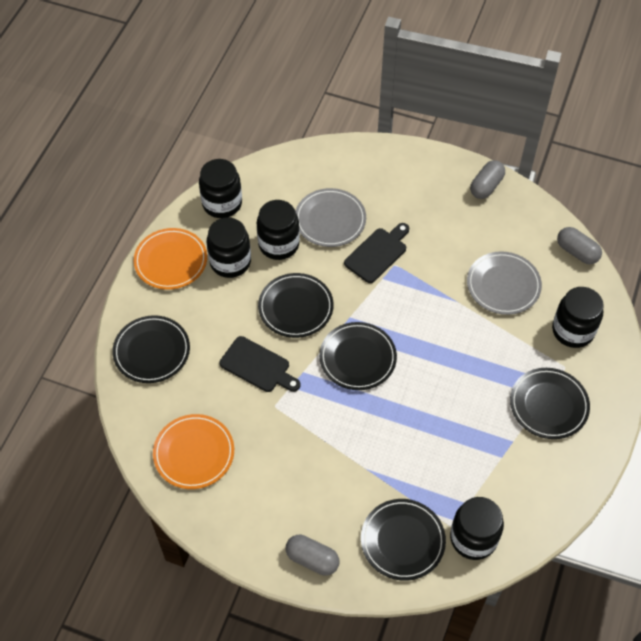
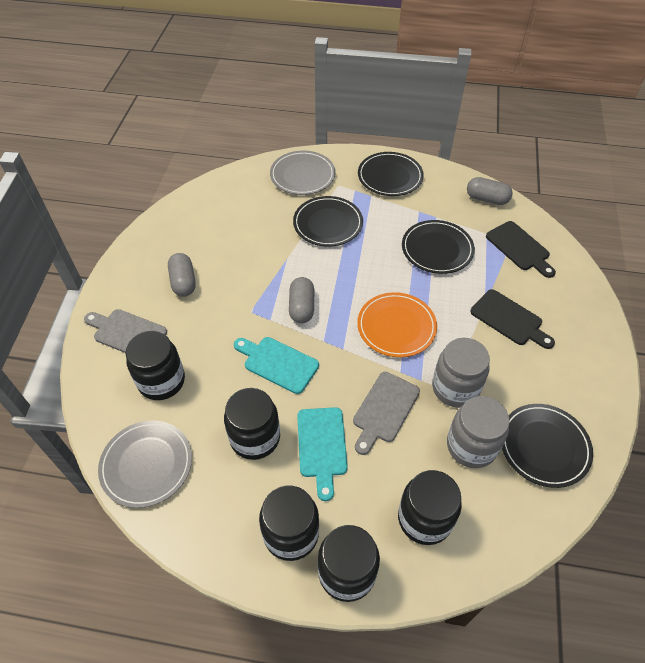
black plate: [112,315,190,383] [258,273,334,338] [319,322,397,390] [361,499,446,581] [510,368,590,439] = 5 -> [293,196,363,247] [358,152,424,196] [402,220,475,274] [502,404,593,488] = 4
grey cutting board: none = 0 -> [84,309,167,353] [353,372,420,455] = 2
grey jar: none = 0 -> [432,338,490,408] [447,396,510,468] = 2
orange plate: [134,228,207,290] [153,414,234,489] = 2 -> [357,292,437,357] = 1
turquoise cutting board: none = 0 -> [234,337,319,394] [297,407,348,501] = 2

